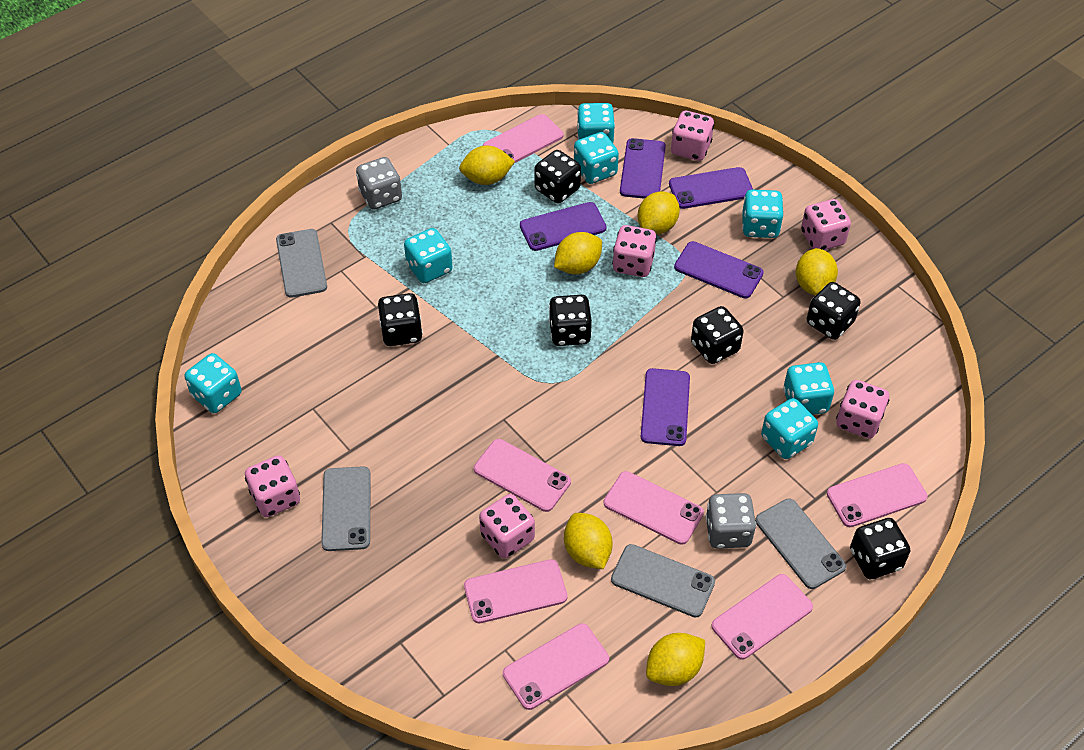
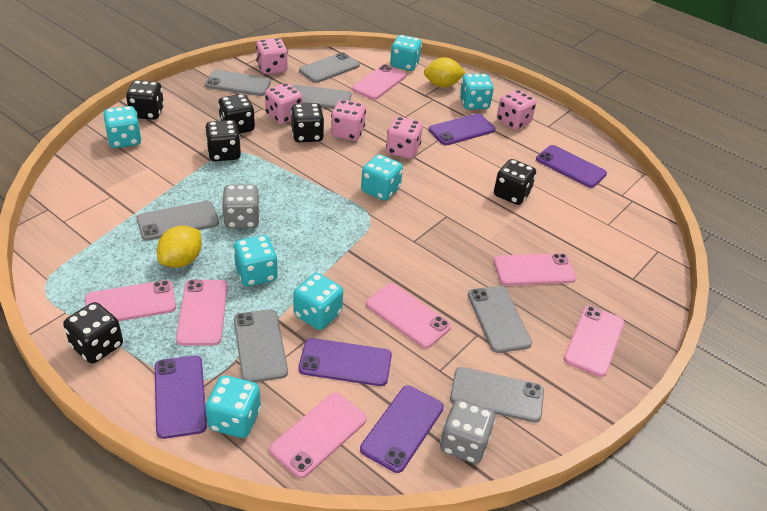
grey phone: [276,229,327,298] [321,466,371,551] [611,544,715,618] [755,498,846,589] = 4 -> [137,201,219,241] [205,70,271,96] [234,309,288,382] [293,85,351,109] [299,52,360,83] [450,367,544,423] [468,286,532,353] = 7
pink dice: [245,455,300,517] [479,494,535,558] [612,225,657,277] [671,111,714,161] [801,199,851,250] [836,380,889,439] = 6 -> [256,38,288,74] [265,83,302,124] [331,100,366,141] [386,117,423,159] [497,90,536,130] = 5
yellow lemon: [459,146,515,185] [554,232,602,274] [564,513,612,569] [638,191,680,234] [646,633,705,686] [796,248,838,295] = 6 -> [157,226,202,268] [424,57,465,87] = 2

